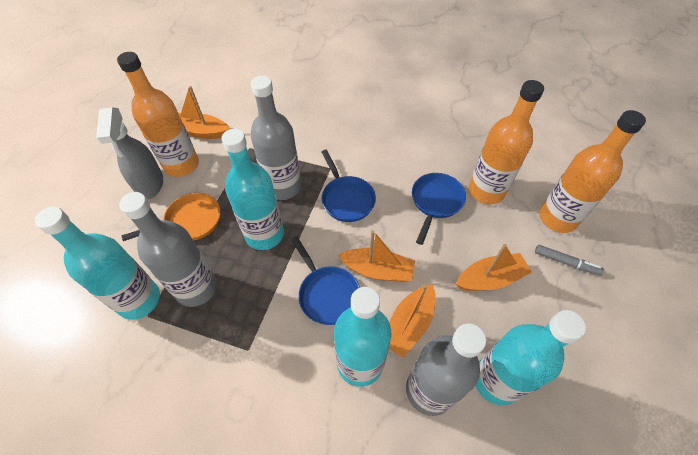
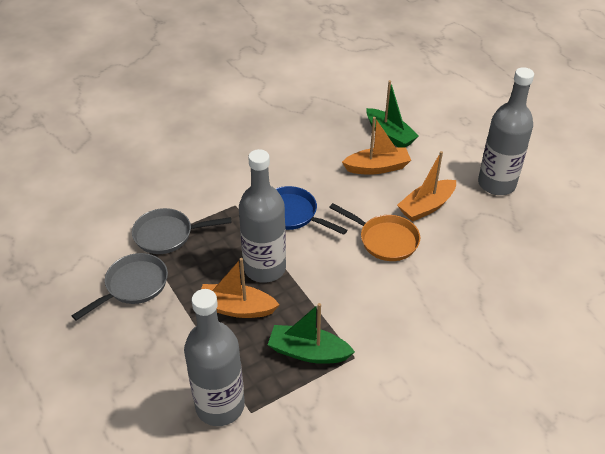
blue pan: [291,236,360,325] [322,150,376,222] [412,173,466,245] = 3 -> [276,186,347,235] = 1
green boat: none = 0 -> [268,303,355,364] [366,80,419,148] = 2
grey marker: [535,245,604,276] = 1 -> none = 0
grey pan: none = 0 -> [72,253,168,320] [132,208,232,254] = 2
grey spray bottle: [96,107,163,200] = 1 -> none = 0
orange boat: [178,86,230,139] [338,230,415,282] [389,284,436,357] [456,244,532,291] = 4 -> [201,258,280,318] [342,117,411,175] [397,151,456,222] = 3
orange bottle: [117,52,199,177] [469,80,544,204] [539,110,646,233] = 3 -> none = 0
turquoise bottle: [35,206,160,320] [222,129,284,250] [334,287,391,387] [475,310,586,405] = 4 -> none = 0

